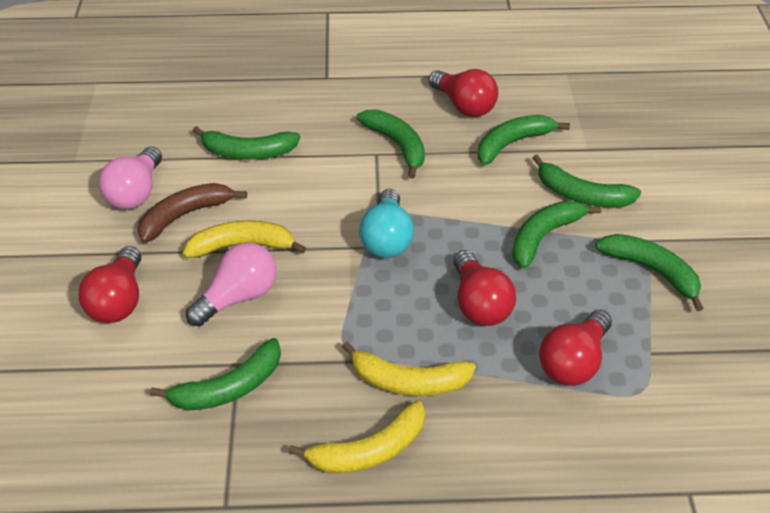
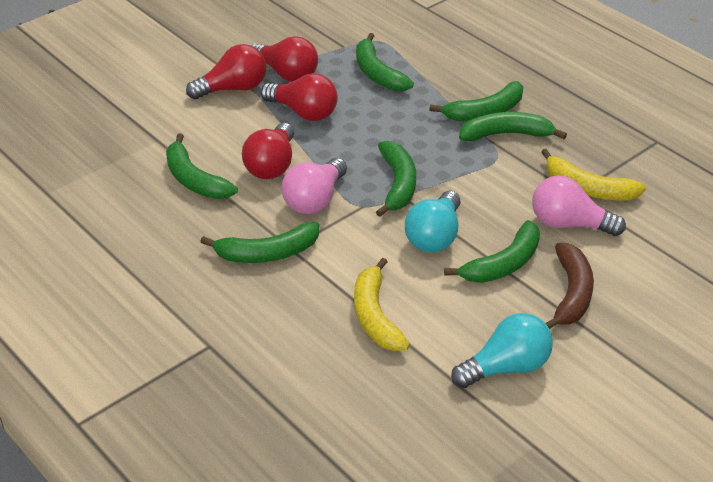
turquoise light bulb: [359,189,414,258] = 1 -> [405,191,460,253] [451,313,553,388] = 2
yellow banana: [182,221,306,258] [289,400,425,473] [342,341,476,396] = 3 -> [354,258,410,351] [541,149,646,201] = 2

